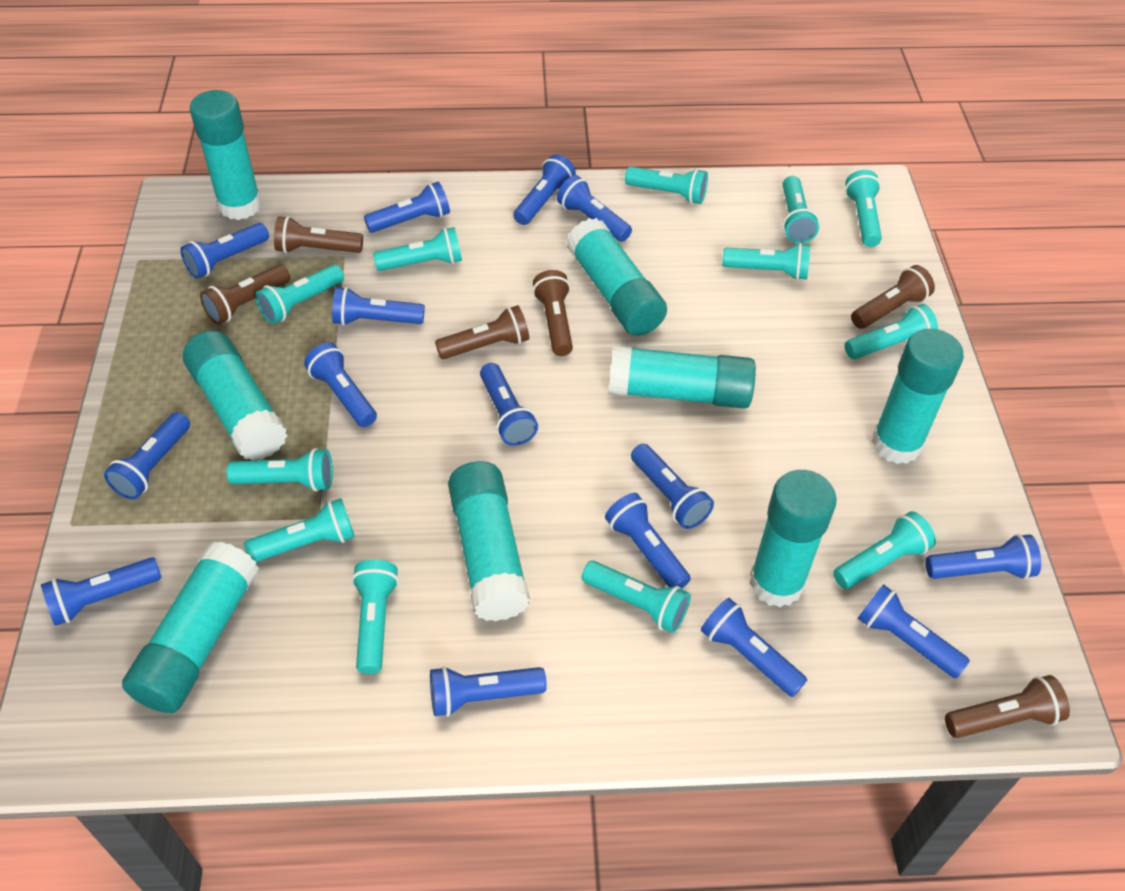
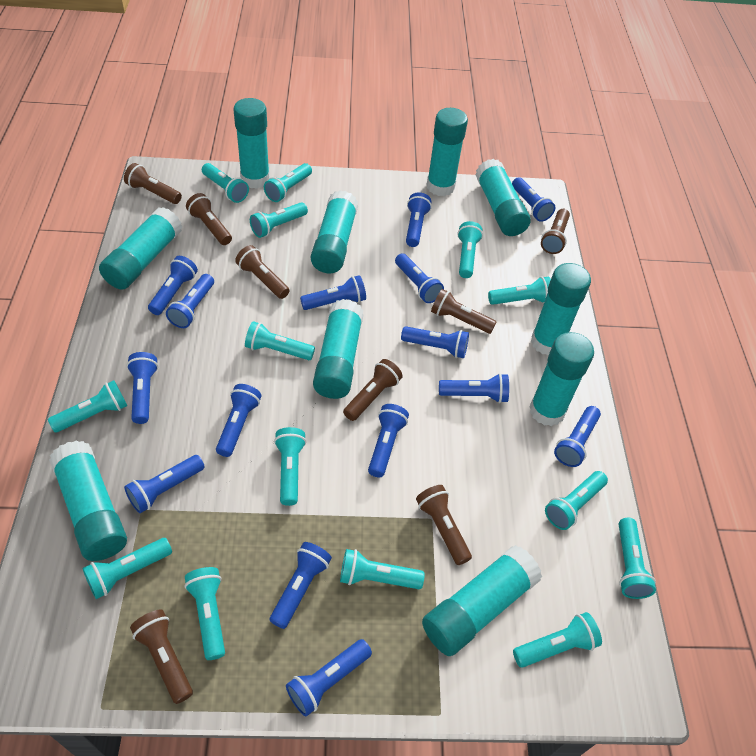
brown flashlight: [200,264,290,325] [274,216,363,253] [435,305,529,359] [533,270,573,356] [851,265,935,329] [945,675,1070,738] = 6 -> [124,163,182,204] [130,609,193,704] [186,193,232,245] [235,245,290,299] [343,359,403,421] [416,485,472,565] [431,289,497,334] [541,209,570,254] = 8
turquoise flashlight: [226,448,333,492] [244,498,355,562] [255,265,344,324] [352,559,399,674] [373,227,462,271] [582,561,691,633] [625,167,708,204] [722,243,810,280] [782,176,819,243] [833,511,936,589] [845,170,882,247] [845,304,938,359] = 12 -> [48,380,127,432] [82,538,172,599] [185,567,225,660] [202,163,249,203] [245,321,315,360] [250,202,308,238] [264,163,312,202] [274,427,306,506] [340,549,425,589] [457,221,483,278] [488,277,551,305] [513,612,602,668] [545,471,608,530] [619,518,656,599] = 14
turquoise glue stick: [122,542,259,713] [183,331,288,461] [190,90,262,220] [448,461,530,621] [567,218,667,336] [609,345,756,409] [749,470,837,607] [871,329,964,464] = 8 -> [49,441,127,561] [99,207,182,290] [234,98,270,189] [311,190,358,273] [313,299,363,399] [422,545,542,656] [427,108,468,196] [476,159,531,236] [529,332,594,426] [531,263,591,356] = 10

